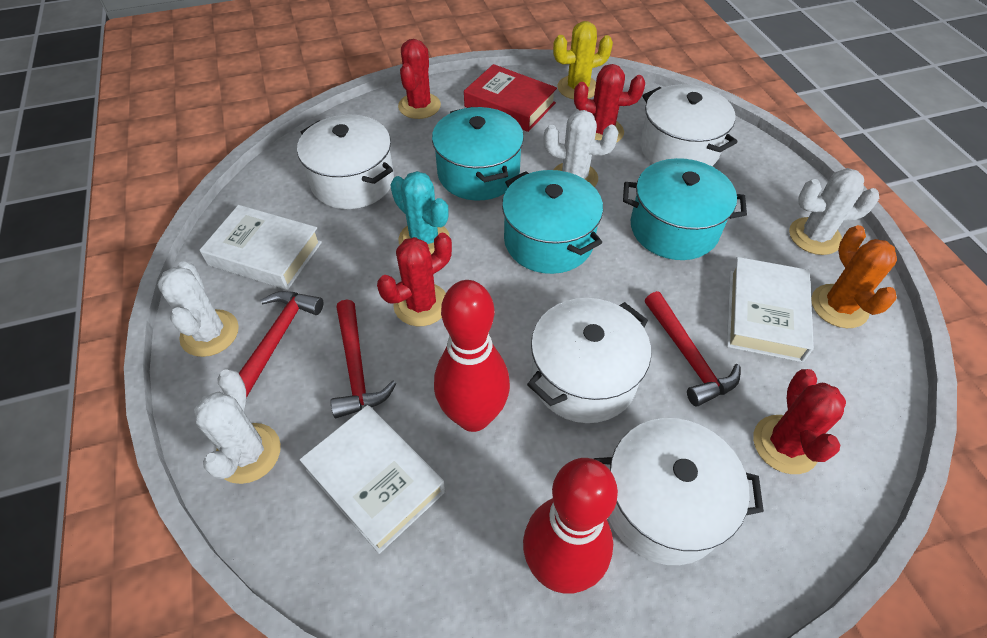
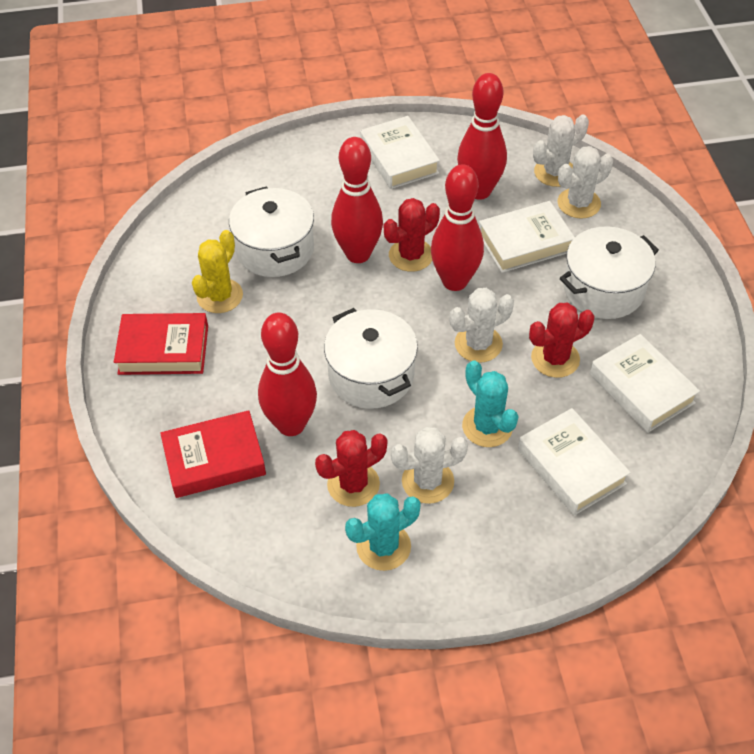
orange cactus: [811,225,897,328] = 1 -> none = 0
red book: [464,64,557,132] = 1 -> [114,313,208,375] [160,410,266,498] = 2
red bowling pin: [434,280,510,432] [523,458,618,594] = 2 -> [258,313,317,436] [331,137,383,263] [431,164,484,291] [457,73,507,200] = 4
red cactus: [377,233,452,326] [398,39,441,119] [574,64,645,143] [753,369,846,474] = 4 -> [315,430,387,507] [384,198,440,272] [529,302,595,378] = 3
red hammer: [239,291,323,398] [331,300,397,418] [645,291,740,407] = 3 -> none = 0
turquoise cactus: [390,171,449,254] = 1 -> [345,493,421,571] [462,361,519,447] = 2
turquoise pot: [432,107,524,200] [502,170,603,274] [623,158,747,260] = 3 -> none = 0
white book: [200,205,322,290] [300,405,446,554] [727,257,814,362] = 3 -> [360,116,440,189] [479,201,575,273] [518,408,631,515] [590,334,700,433] = 4
white pot: [297,115,394,209] [527,298,651,423] [594,418,764,565] [640,84,737,166] = 4 -> [229,186,314,277] [324,308,418,409] [560,226,659,319] = 3

